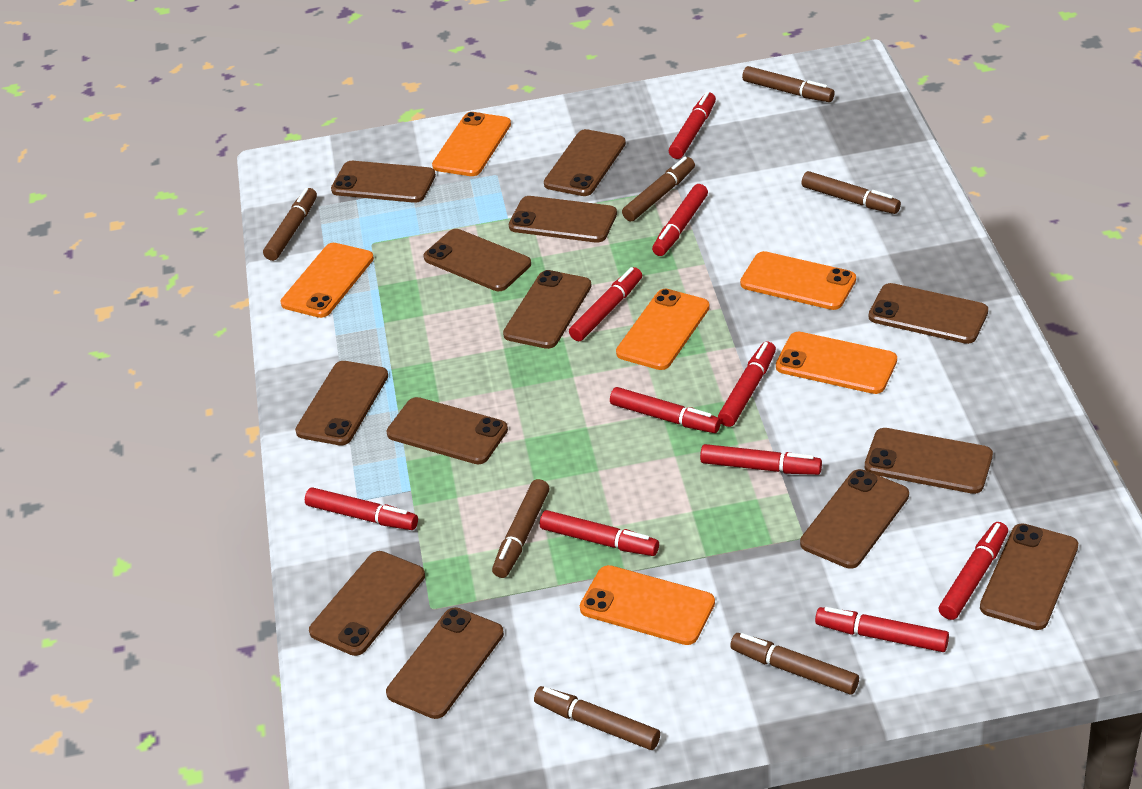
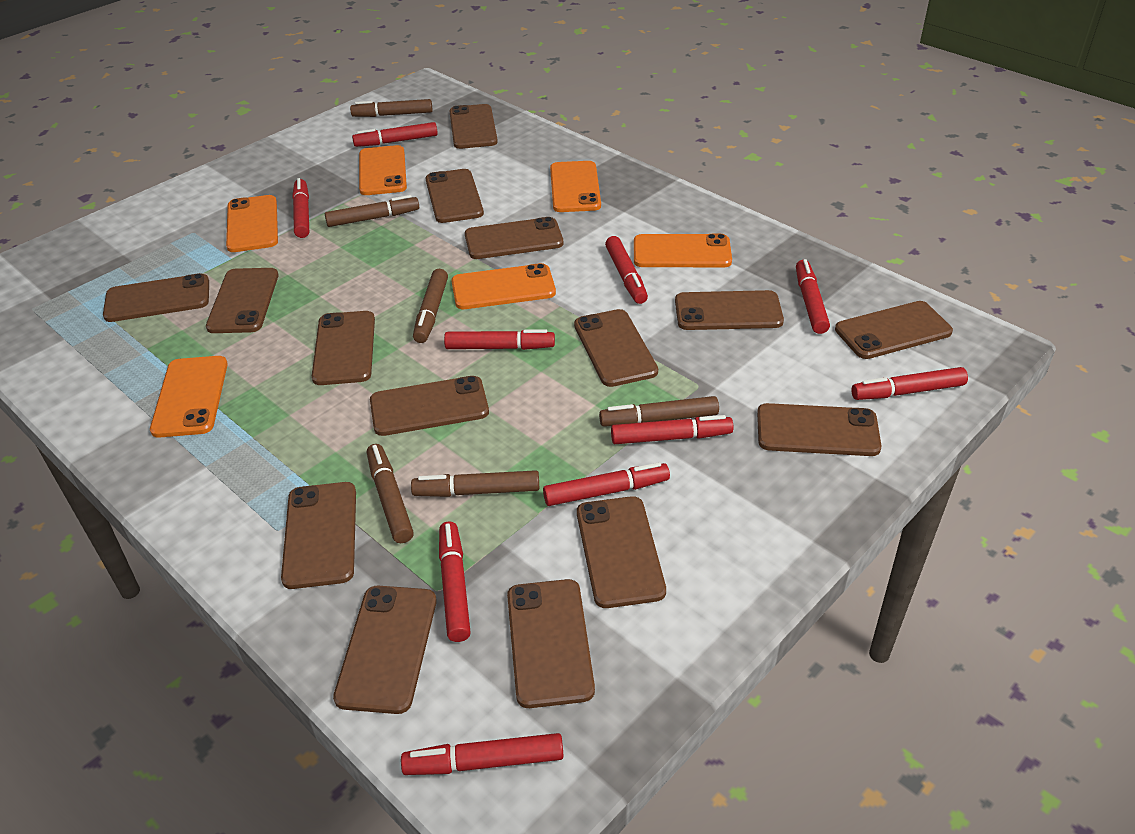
brown marker: [263,188,317,261] [492,479,549,578] [534,686,660,750] [622,157,695,221] [730,633,859,695] [742,66,835,102] [802,171,901,214] = 7 -> [325,195,419,227] [350,99,433,117] [367,444,414,543] [411,470,539,497] [413,269,448,343] [599,396,719,427] = 6
brown phone: [295,361,388,445] [309,551,425,656] [331,161,436,203] [386,397,508,464] [386,607,504,719] [424,229,531,291] [503,270,592,349] [509,196,617,243] [544,129,626,196] [800,469,909,569] [865,428,993,494] [869,283,988,344] [980,523,1078,630] = 13 -> [103,273,209,322] [206,268,278,333] [281,482,356,589] [312,311,375,385] [333,586,437,714] [370,376,489,436] [426,169,484,223] [449,104,498,149] [465,217,563,259] [507,579,595,708] [574,309,658,387] [577,496,666,608] [675,290,784,330] [757,403,881,456] [835,301,953,359] = 15

